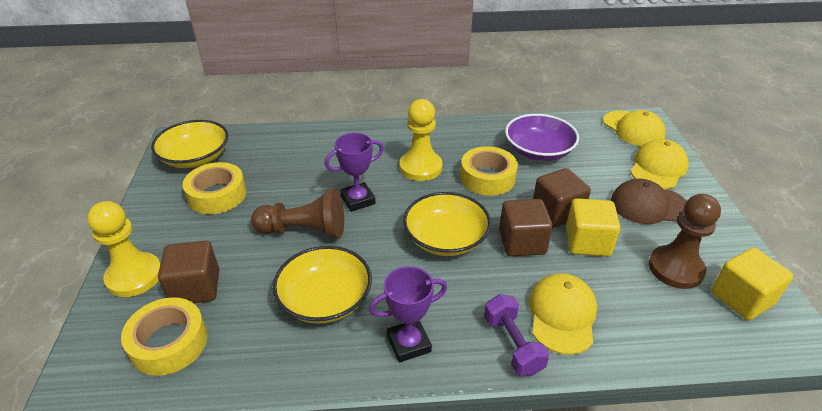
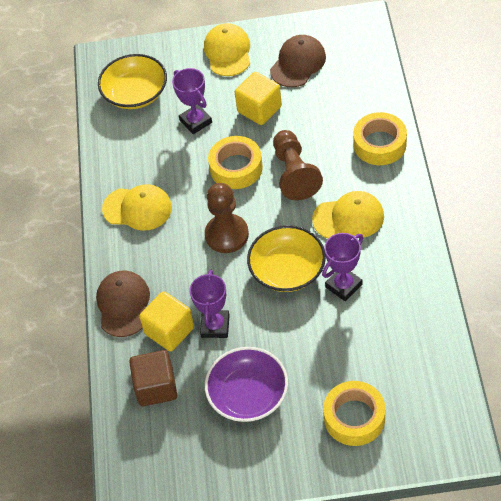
brown cap: [611,179,687,224] = 1 -> [96,271,150,337] [270,35,326,87] = 2
brown cube: [158,241,219,303] [499,199,553,257] [533,168,591,227] = 3 -> [129,350,177,406] = 1
purple dumbbell: [484,294,550,376] = 1 -> none = 0
purple trophy: [324,133,384,212] [369,266,447,363] = 2 -> [172,68,212,134] [189,270,230,338] [322,233,363,301] = 3
yellow bowl: [151,120,228,168] [273,246,372,324] [403,192,491,256] = 3 -> [98,54,167,109] [247,225,326,292] = 2
yellow pawn: [87,201,160,297] [400,99,442,181] = 2 -> none = 0

